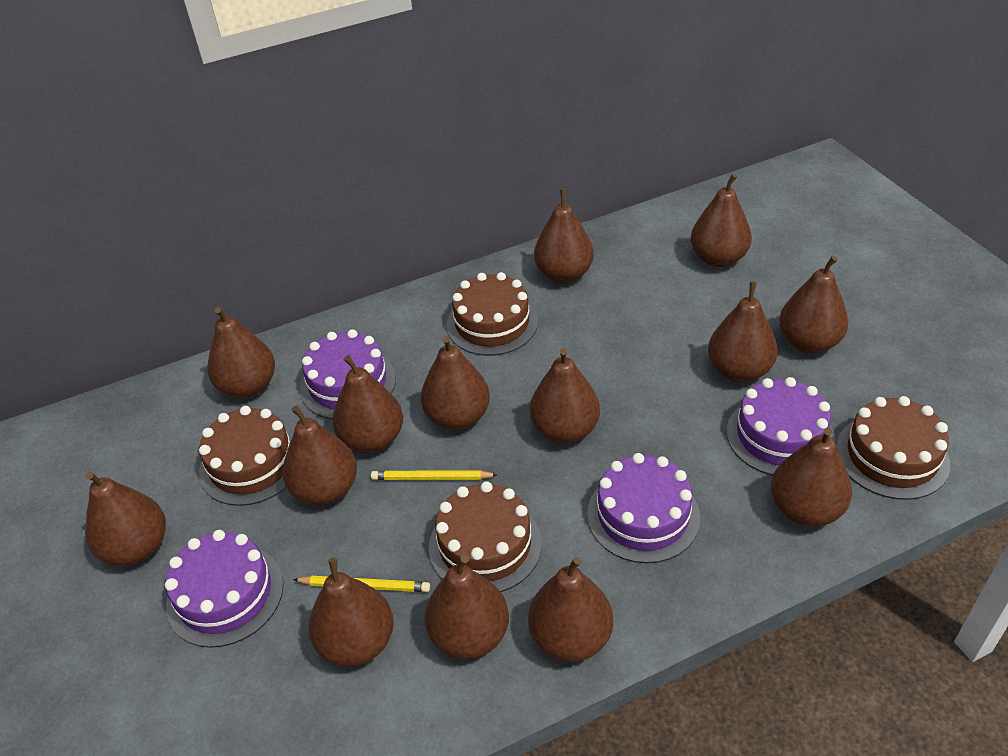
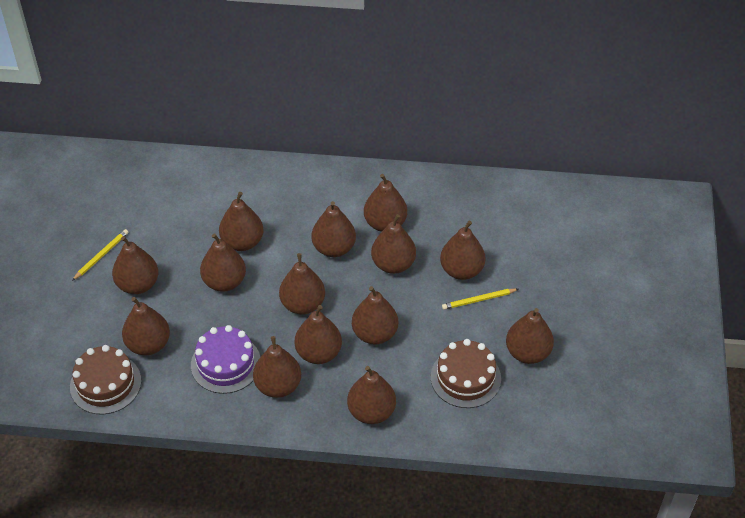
brown cake: [199,406,293,506] [429,481,542,592] [446,272,538,356] [836,396,950,500] = 4 -> [70,345,141,414] [431,339,501,408] = 2
purple cake: [165,530,284,648] [300,329,396,419] [587,453,700,563] [726,377,835,475] = 4 -> [191,325,260,394] = 1

